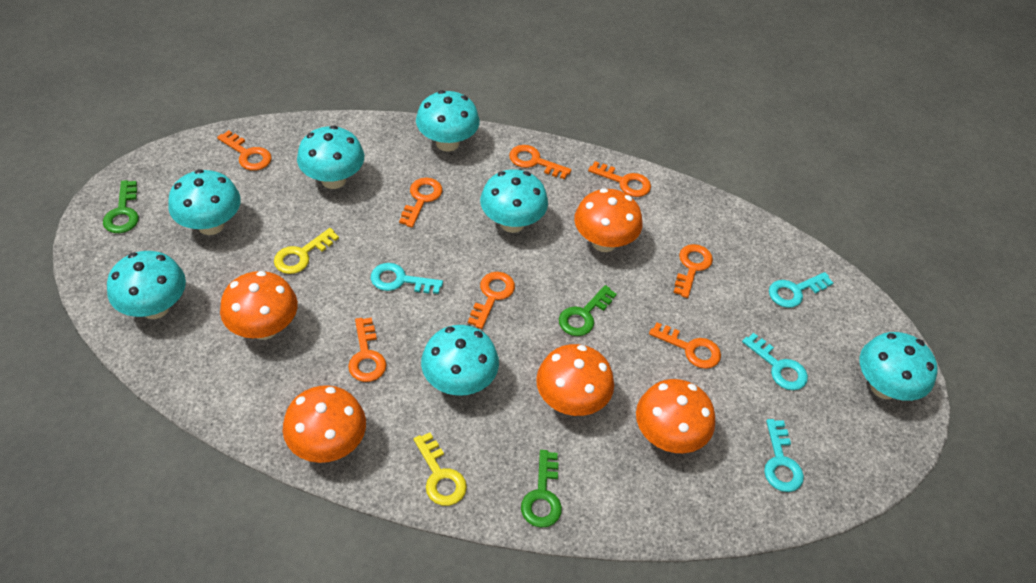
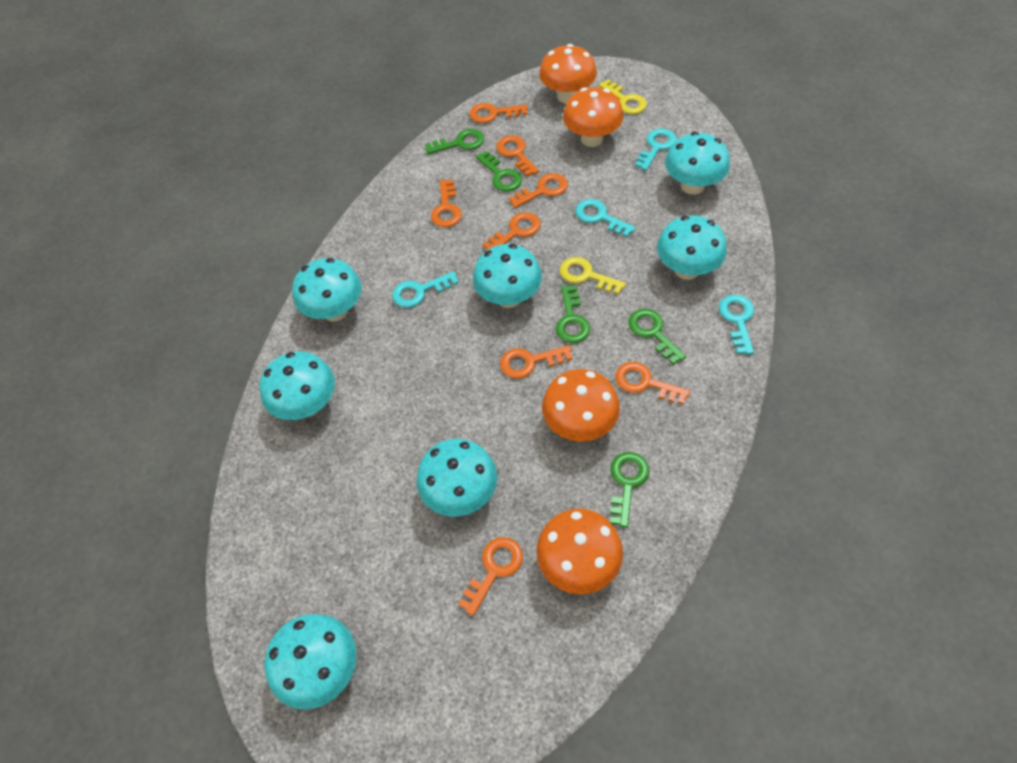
green key: [103,180,139,233] [521,450,562,528] [559,285,617,336] = 3 -> [425,129,484,154] [476,151,522,192] [556,285,591,343] [610,452,650,528] [628,309,686,364] = 5
orange mushroom: [220,271,298,340] [283,385,366,463] [536,344,614,416] [574,188,642,252] [636,379,715,453] = 5 -> [536,508,623,594] [539,44,597,103] [542,369,620,441] [563,87,624,147] = 4

